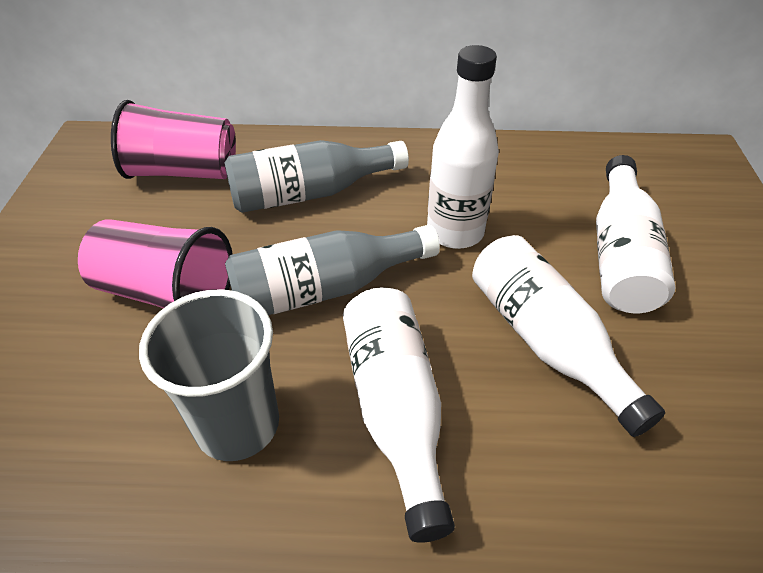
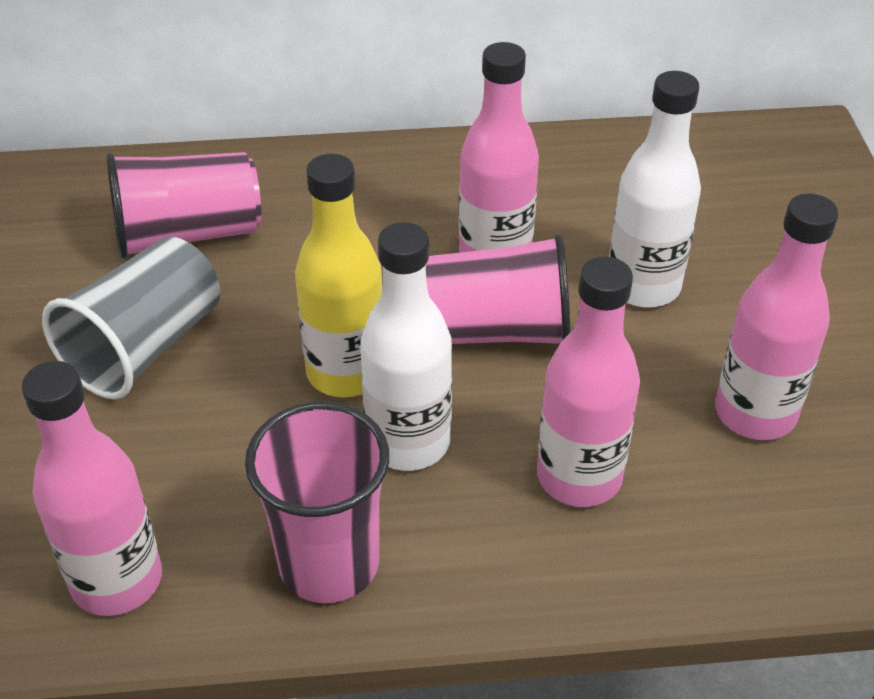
grey bottle: [224,140,409,213] [225,225,440,315] = 2 -> none = 0
pink bottle: none = 0 -> [21,361,162,616] [458,42,539,253] [537,256,640,507] [715,193,839,440] = 4
pink cup: [78,220,232,308] [111,100,236,179] = 2 -> [106,152,261,259] [245,402,389,603] [426,234,570,344] = 3
white bottle: [343,287,455,543] [427,45,499,249] [472,235,665,437] [596,155,675,313] = 4 -> [360,222,452,471] [609,71,701,307] = 2
yellow bottle: none = 0 -> [295,154,382,398] = 1

